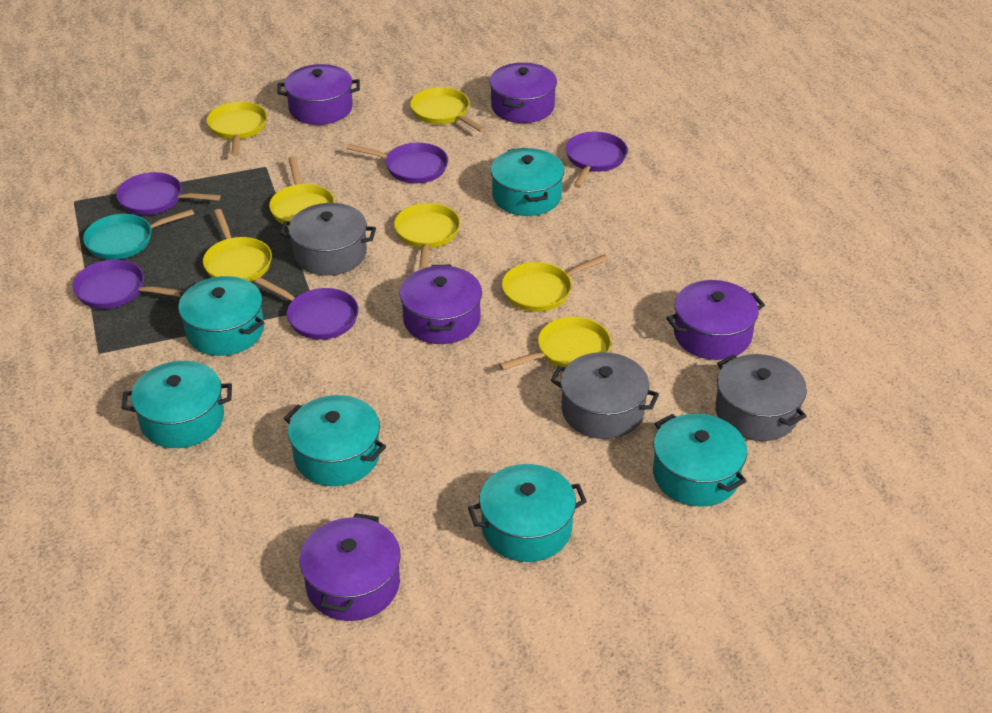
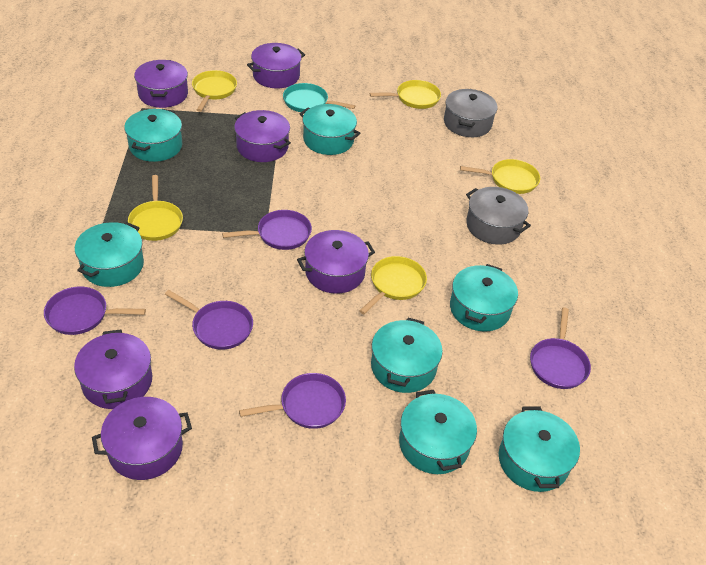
grey pot: [280,203,376,275] [551,352,659,439] [715,354,807,441] = 3 -> [444,89,498,137] [466,187,531,245] = 2
purple pot: [277,64,360,125] [300,513,401,621] [400,265,482,344] [489,63,557,123] [666,280,765,360] = 5 -> [74,330,152,409] [92,397,192,480] [134,60,188,108] [234,110,291,162] [247,43,305,88] [297,230,375,294] = 6
turquoise pot: [122,361,232,448] [178,276,264,356] [284,395,386,486] [468,464,587,562] [490,148,564,216] [653,413,747,507] = 6 -> [75,222,144,287] [124,109,182,162] [300,104,360,155] [371,318,443,393] [399,390,477,474] [450,264,518,332] [499,406,580,492] = 7
yellow pan: [203,209,272,282] [206,102,267,156] [269,156,335,226] [394,203,460,270] [410,87,485,132] [499,317,611,370] [502,254,608,312] = 7 -> [128,175,183,241] [192,70,237,112] [359,256,427,314] [369,80,441,109] [460,159,540,194] = 5

